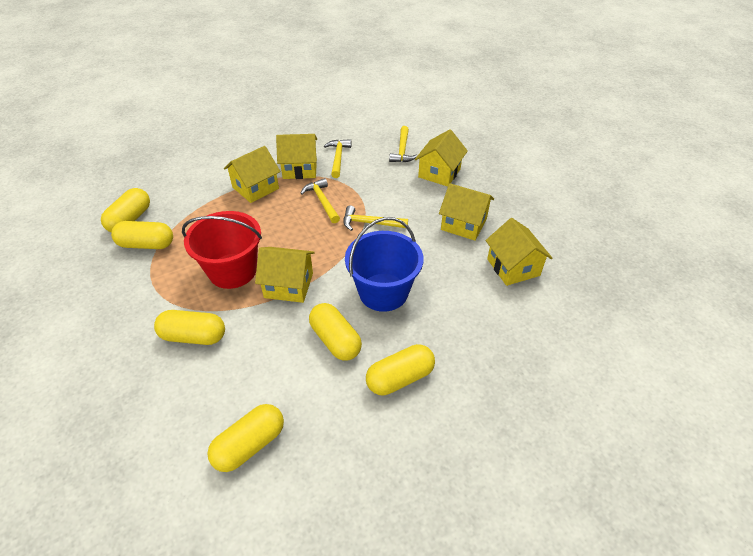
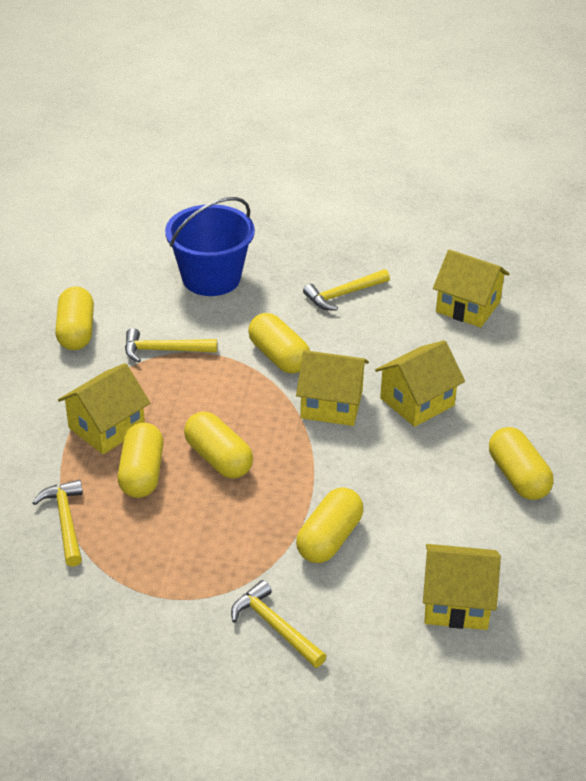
red bucket: [182,211,262,289] = 1 -> none = 0
yellow house: [224,146,280,203] [255,247,315,303] [276,134,317,179] [415,129,468,187] [439,183,494,241] [485,218,552,286] = 6 -> [58,363,150,454] [296,350,369,426] [375,340,465,427] [423,544,501,630] [433,249,510,328] = 5

